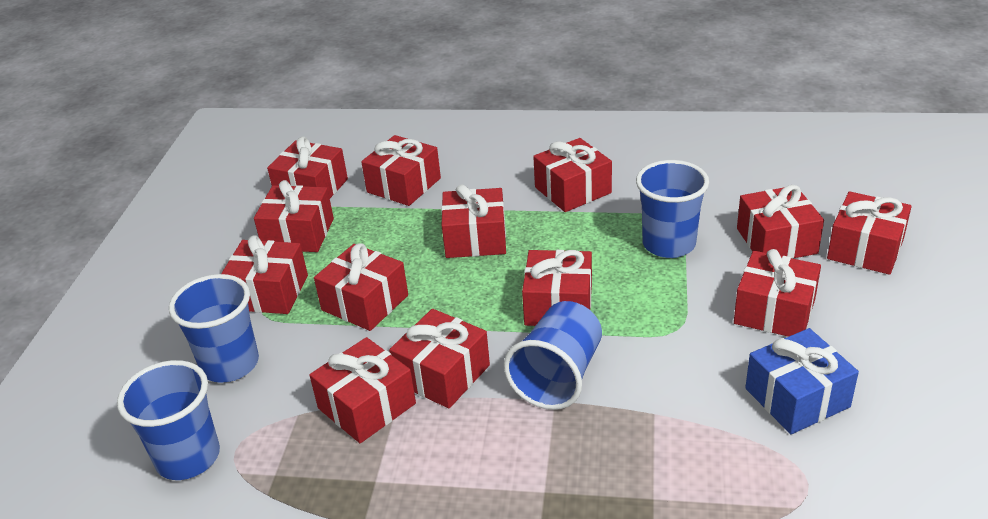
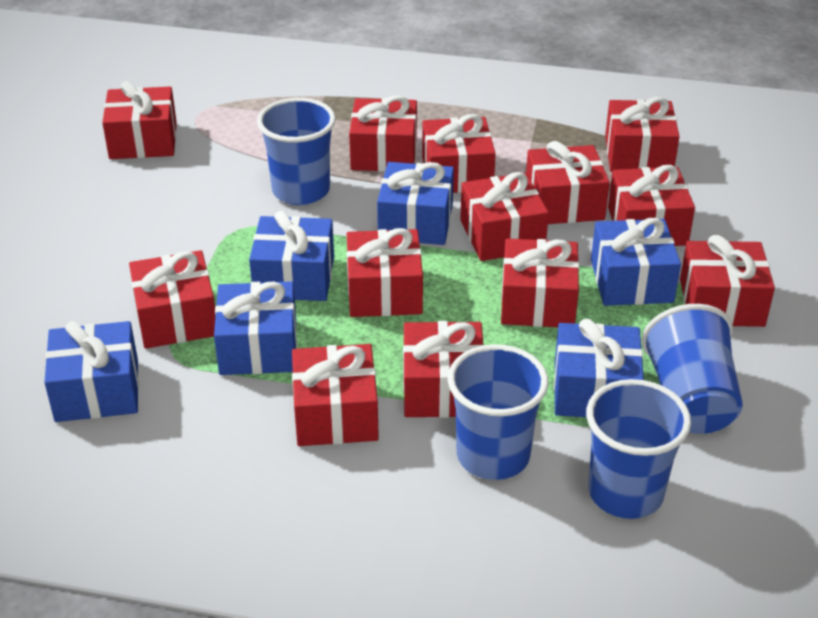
blue gift: [745,328,859,434] = 1 -> [44,321,139,422] [214,281,297,375] [249,211,334,301] [377,162,454,245] [554,319,644,417] [591,218,681,306] = 6

